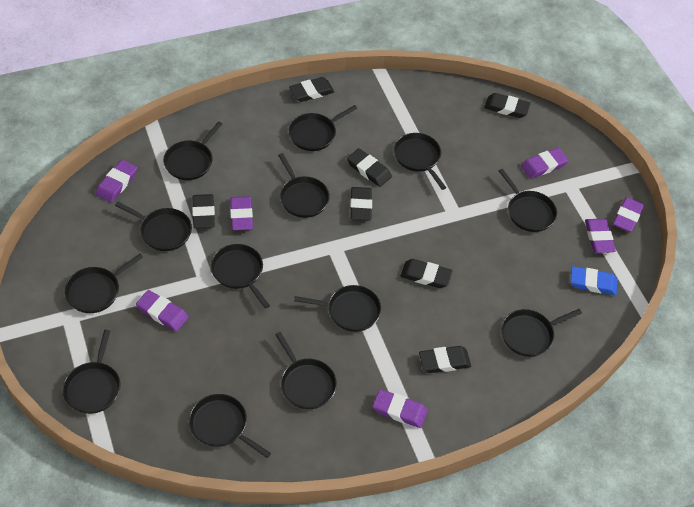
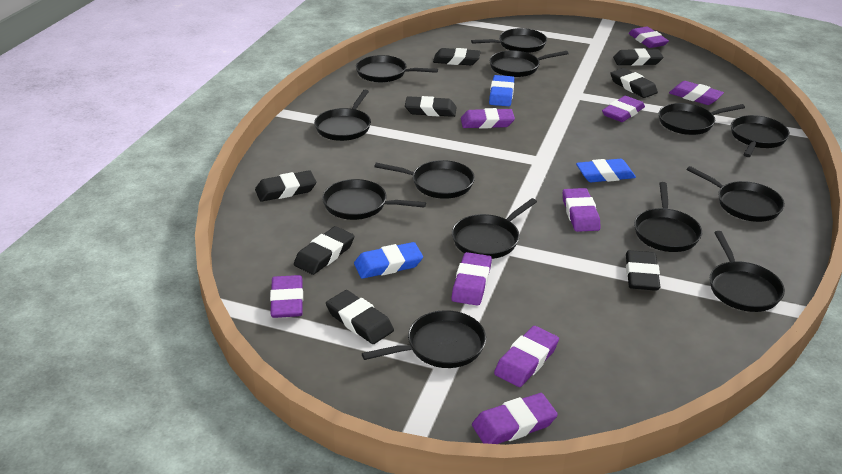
black eraser: [192,194,215,228] [289,77,334,102] [347,148,392,187] [350,187,372,220] [401,259,452,288] [419,346,471,373] [484,93,531,118] = 7 -> [255,170,317,202] [294,226,354,275] [326,290,394,344] [405,96,457,117] [433,48,481,65] [610,68,658,98] [613,48,663,66] [626,250,661,291] = 8
blue eraser: [571,266,617,295] = 1 -> [354,242,423,279] [489,75,515,106] [576,159,636,183] = 3
purple eraser: [96,160,137,202] [136,290,189,332] [230,196,253,231] [373,389,428,428] [521,148,569,179] [585,219,616,253] [613,197,644,232] = 7 -> [270,275,303,318] [451,252,492,306] [461,108,515,129] [472,393,558,444] [494,326,559,387] [563,188,601,232] [602,96,645,122] [628,27,669,48] [669,81,724,105] = 9

